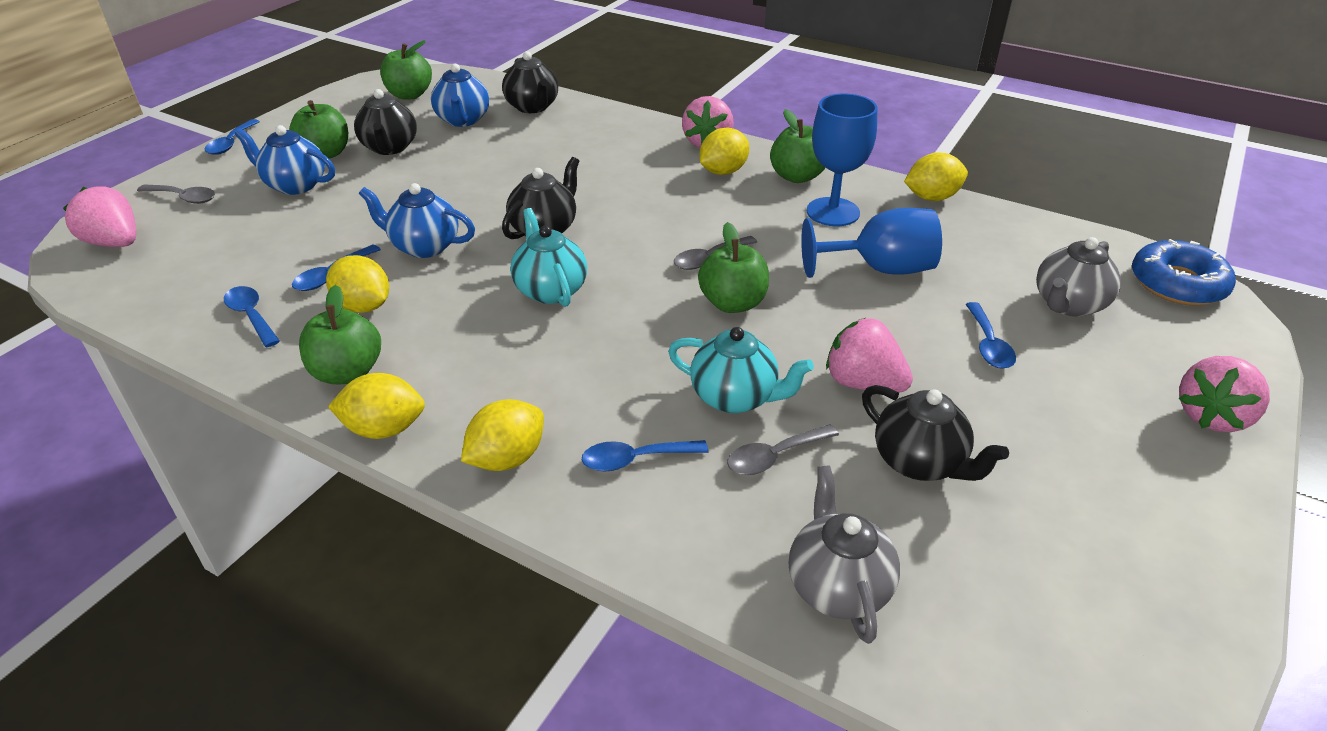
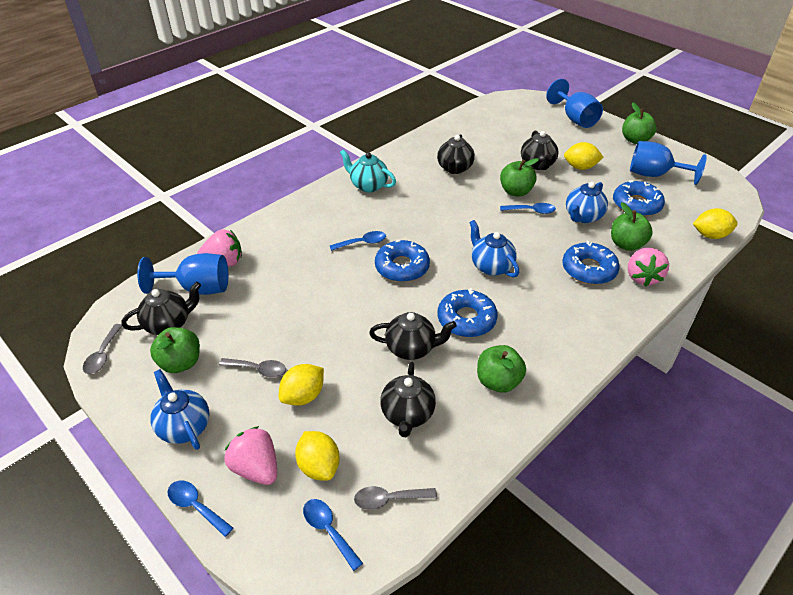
black teapot: [354,89,417,155] [502,51,558,113] [502,157,579,239] [862,385,1009,481] = 4 -> [122,282,201,335] [369,312,457,360] [380,362,436,437] [437,134,475,174] [521,130,559,170] = 5
blue donut: [1132,239,1236,306] = 1 -> [375,240,430,282] [438,288,498,337] [562,241,620,285] [613,180,665,217] = 4
blue goblet: [801,208,942,278] [807,94,877,226] = 2 -> [137,253,228,295] [546,79,603,128] [630,141,707,185] = 3
blue spoon: [205,119,260,155] [224,286,280,347] [292,245,381,291] [582,440,708,472] [965,302,1016,369] = 5 -> [167,481,233,537] [303,499,363,571] [330,231,386,251] [500,203,556,214] = 4
grey teapot: [789,465,900,644] [1036,237,1121,317] = 2 -> none = 0
pink strawberry: [63,187,136,247] [682,96,734,148] [826,318,913,393] [1178,356,1270,432] = 4 -> [197,229,242,267] [225,426,277,485] [628,248,669,287] = 3
turquoise teapot: [510,208,587,307] [668,327,814,413] = 2 -> [340,150,396,192] = 1
yellow lemon: [326,255,389,313] [328,373,425,439] [461,399,544,471] [699,128,749,175] [904,152,968,201] = 5 -> [279,364,324,406] [295,431,340,481] [564,142,604,170] [693,208,738,239] = 4

